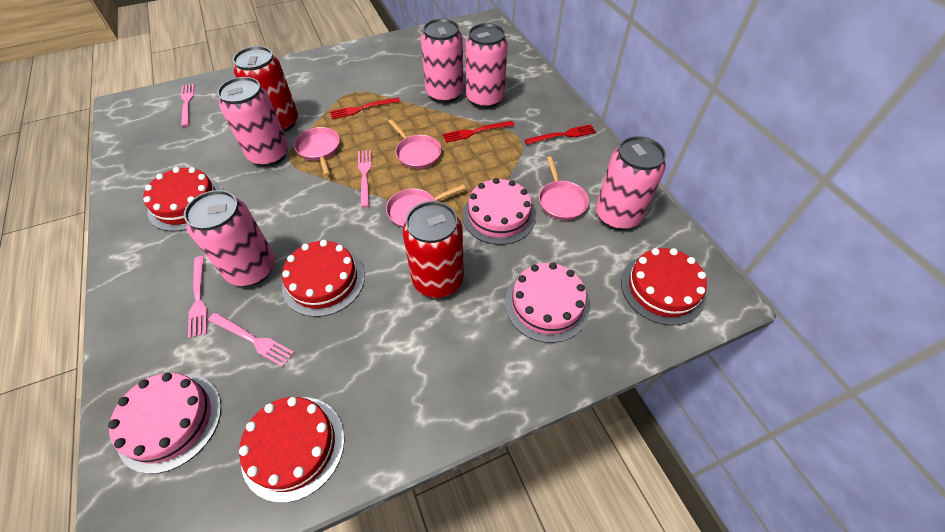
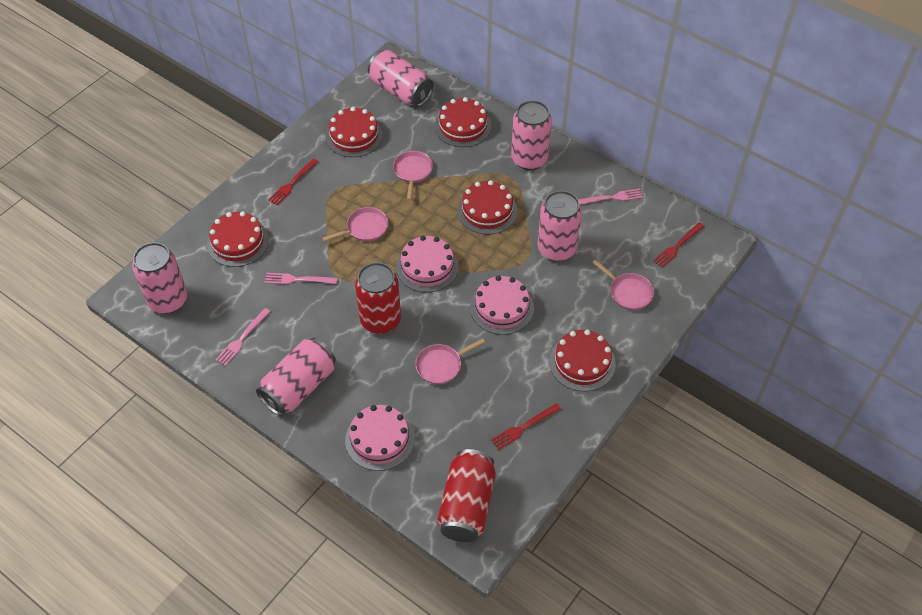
pink fork: [181,84,194,127] [188,256,207,338] [208,312,294,367] [358,150,372,207] = 4 -> [215,308,271,366] [265,273,337,284] [578,189,643,205] = 3
red cake: [143,167,223,231] [239,397,344,503] [282,240,365,317] [621,248,707,325] = 4 -> [207,211,269,267] [326,107,383,157] [435,97,491,147] [457,180,517,234] [549,330,616,391] = 5

